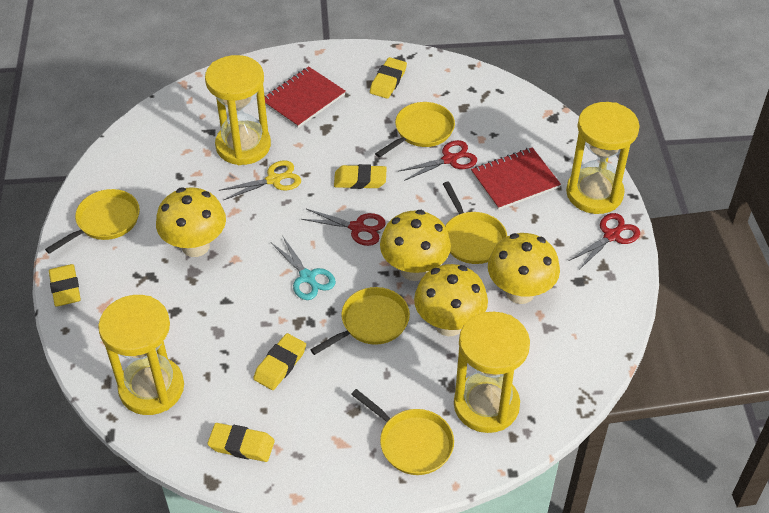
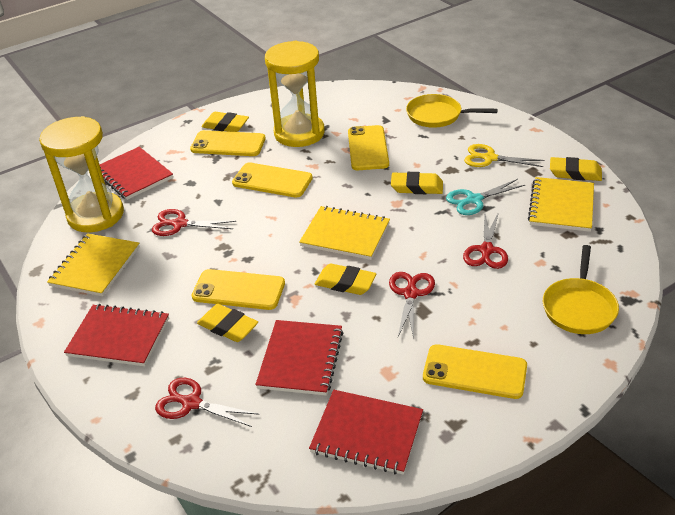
red notebook: [264,66,346,128] [471,147,561,210] = 2 -> [64,304,169,366] [100,147,173,200] [255,320,343,396] [309,390,423,475] = 4
red scissors: [301,209,386,246] [398,140,477,181] [569,213,640,270] = 3 -> [152,209,236,236] [155,378,260,427] [389,272,435,339] [463,212,508,269] = 4
yellow hourglass: [98,295,184,415] [205,55,271,165] [454,312,530,433] [566,102,640,214] = 4 -> [39,116,124,232] [265,41,325,147] = 2
yellow mushroom: [156,187,226,257] [380,210,451,281] [414,264,488,336] [488,233,560,304] = 4 -> none = 0
yellow notebook: none = 0 -> [47,233,140,296] [299,206,390,260] [528,177,594,232] = 3
yellow pan: [45,189,140,254] [310,287,410,355] [351,389,454,475] [375,102,455,158] [443,182,507,264] = 5 -> [406,94,498,128] [543,245,619,334] = 2
yellow phone: none = 0 -> [190,130,266,156] [191,269,285,310] [232,163,313,198] [348,125,389,170] [423,344,527,399] = 5

